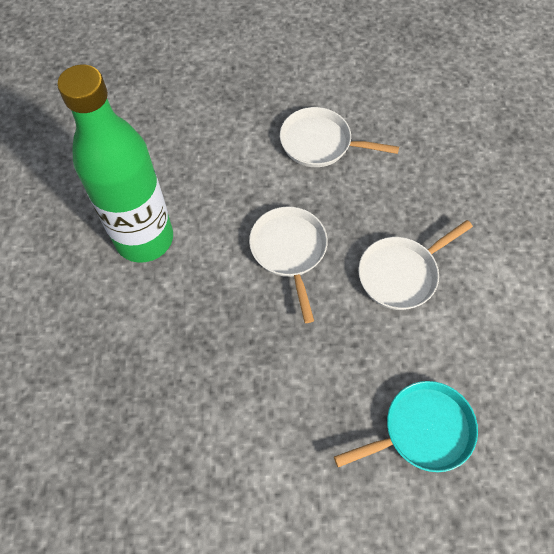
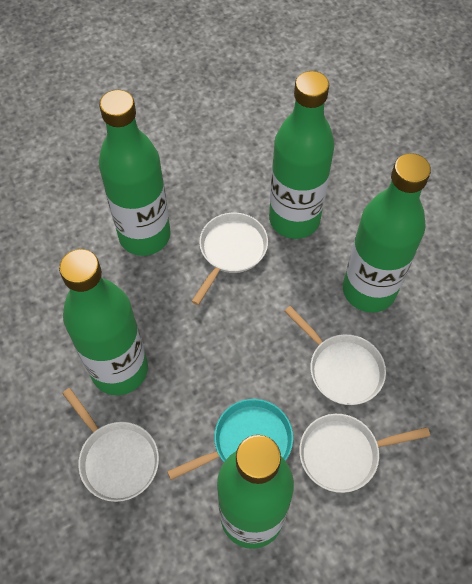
green bottle: [57,64,173,263] = 1 -> [59,249,148,395] [99,90,170,256] [217,435,294,549] [269,71,335,239] [343,153,431,313] = 5
white pan: [249,207,328,323] [280,107,399,167] [358,220,473,310] = 3 -> [62,388,159,502] [191,212,268,305] [285,306,386,405] [299,414,430,493] = 4

